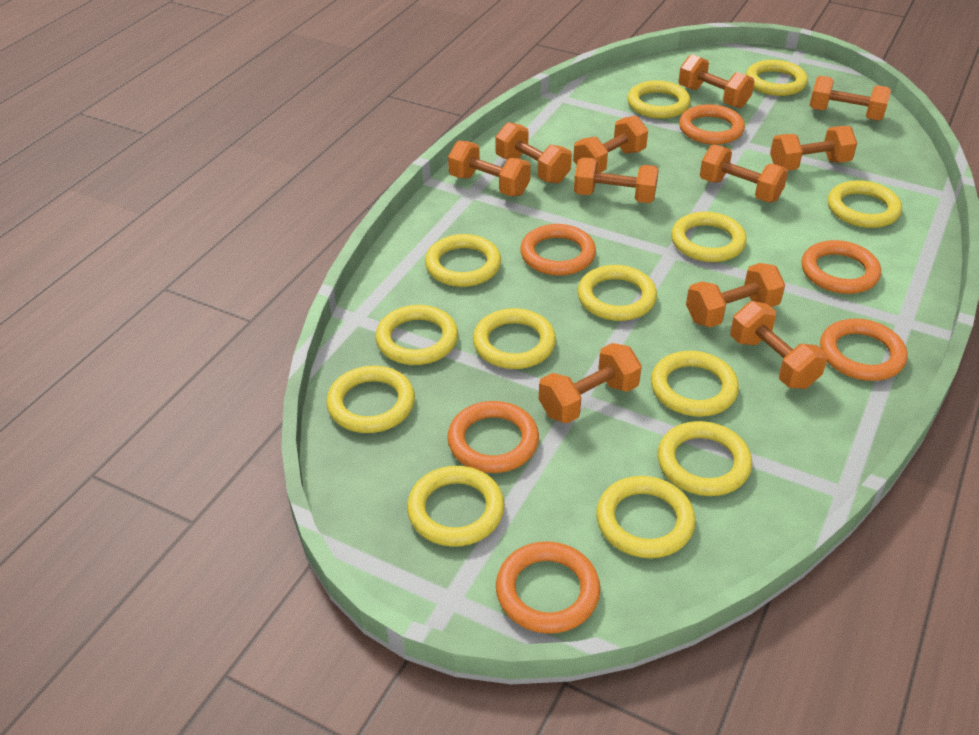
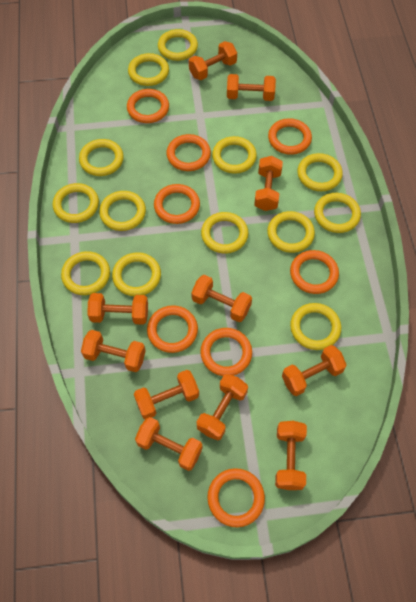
orange ring: [447,401,539,473] [496,542,600,634] [520,224,596,276] [679,104,745,145] [801,240,881,294] [820,319,907,381] = 6 -> [127,89,169,123] [147,305,198,353] [154,184,200,224] [166,134,211,171] [200,328,252,376] [207,468,265,527] [268,118,312,155] [290,250,339,294] = 8

